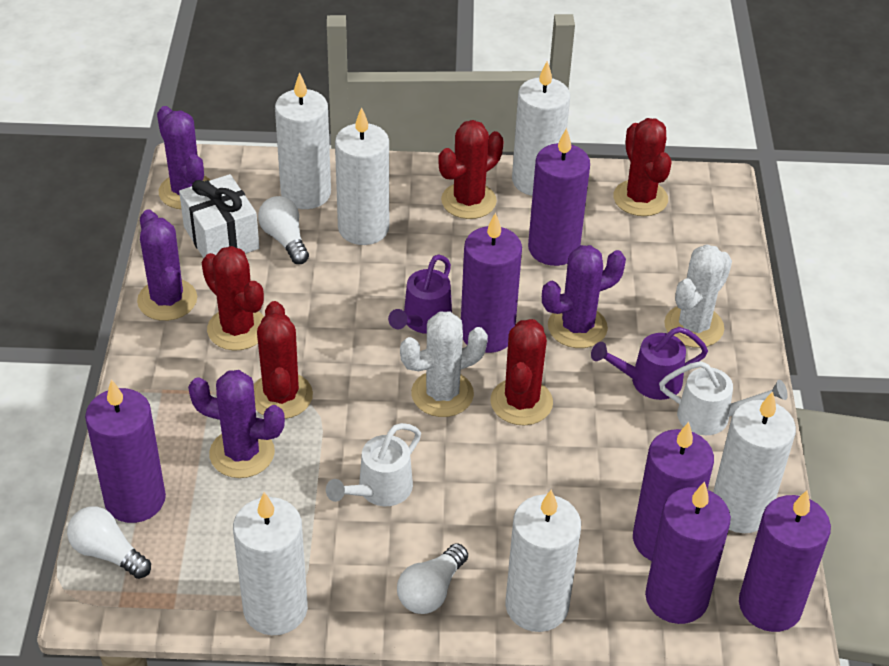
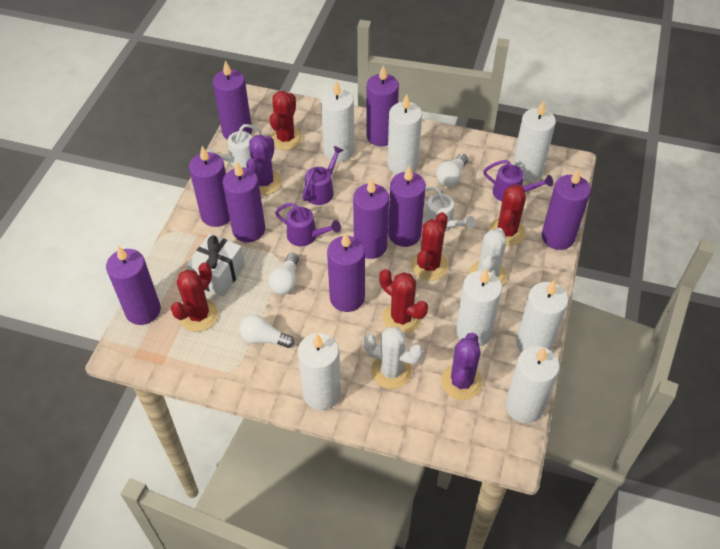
purple cactus: [137,209,197,321] [157,106,210,209] [188,370,285,478] [542,245,626,348] = 4 -> [246,135,282,195] [441,333,483,400] = 2
purple candle: [85,379,166,523] [461,212,522,353] [528,128,590,266] [633,422,714,561] [645,482,731,624] [739,490,831,632] = 6 -> [106,246,161,325] [189,146,230,227] [213,61,252,140] [223,162,265,242] [327,232,365,312] [353,178,389,259] [366,65,399,146] [388,166,426,247] [542,169,591,250] = 9
purple watering can: [388,254,452,334] [591,327,708,400] = 2 -> [275,203,341,246] [302,146,344,205] [483,160,553,202] = 3
white candle: [233,492,308,635] [275,72,331,209] [335,107,389,245] [505,489,581,632] [512,61,570,196] [713,392,796,533] = 6 -> [298,333,341,410] [321,80,354,162] [387,94,422,174] [456,268,502,347] [505,346,560,423] [512,100,556,182] [516,280,568,352] = 7

